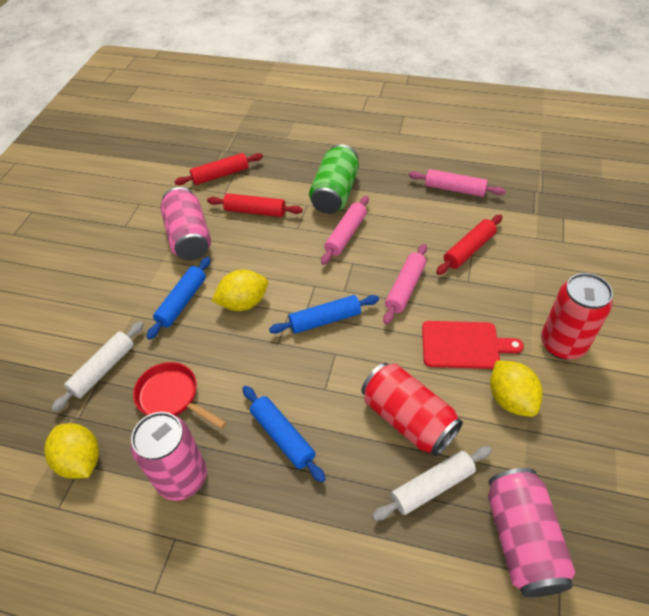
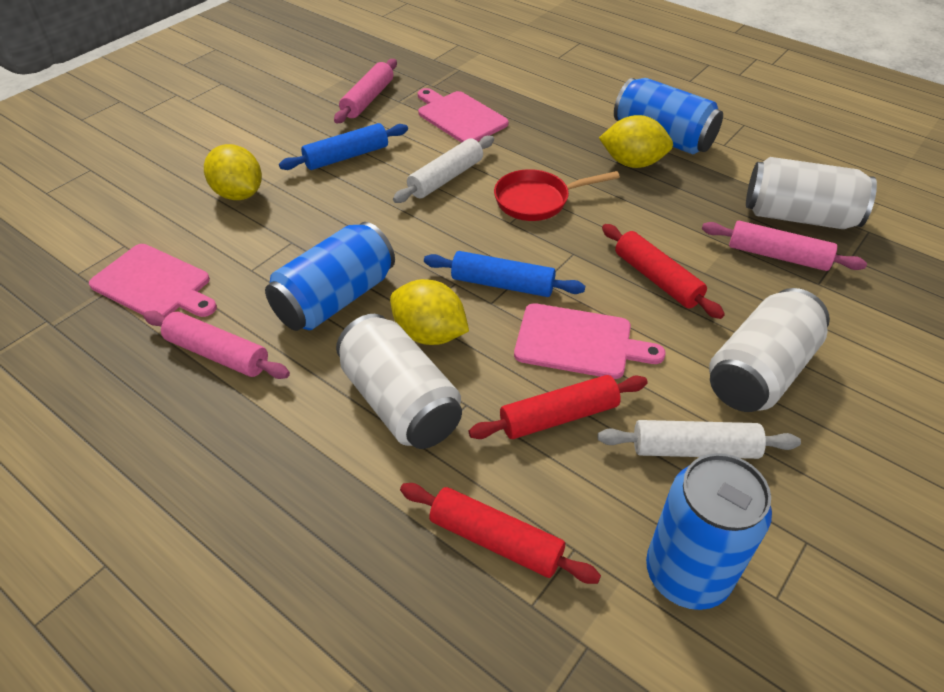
blue can: none = 0 -> [265,222,395,331] [614,78,723,154] [646,453,772,610] = 3
blue rolling pin: [147,257,211,340] [242,386,326,483] [269,295,379,334] = 3 -> [279,123,408,170] [424,251,585,297] = 2
green can: [309,144,359,214] = 1 -> none = 0
pink can: [131,412,207,501] [160,187,211,260] [488,468,576,597] = 3 -> none = 0
pink cutting board: none = 0 -> [89,244,217,318] [418,88,509,143] [514,303,666,379] = 3
red can: [361,363,463,456] [541,273,613,360] = 2 -> none = 0
red cutting board: [422,321,524,369] = 1 -> none = 0
white can: none = 0 -> [336,314,462,449] [709,288,830,412] [746,157,877,229] = 3

